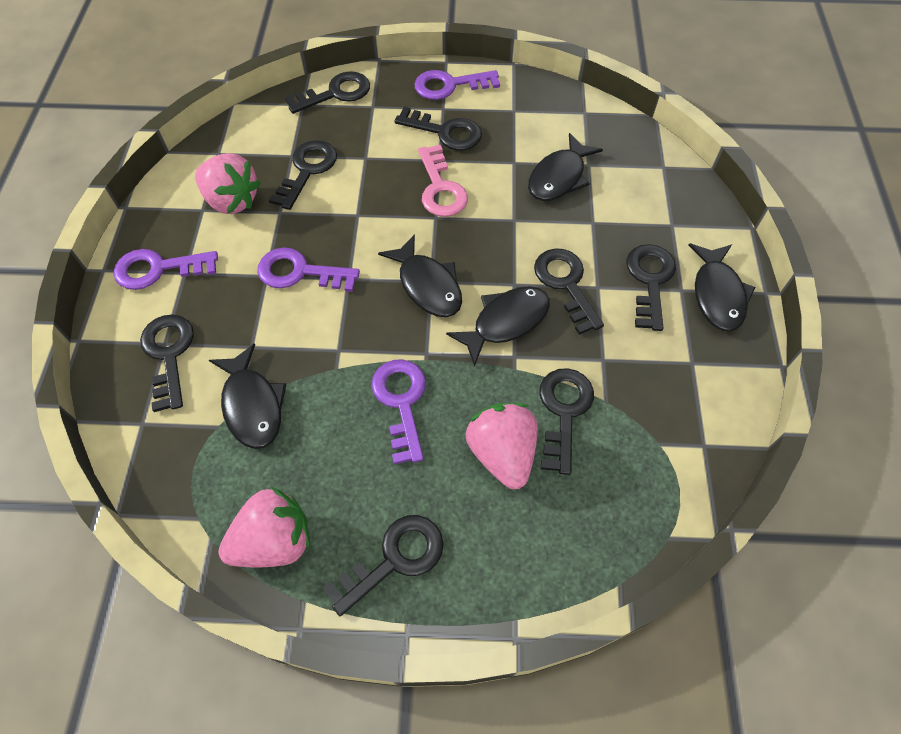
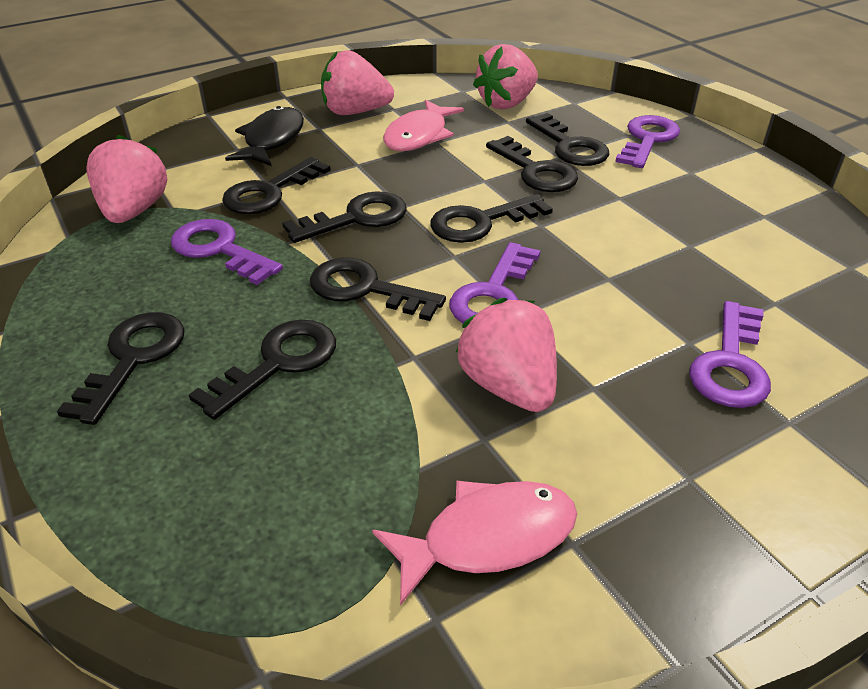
black fish: [209,343,287,449] [378,234,462,317] [446,286,550,367] [528,133,603,201] [688,244,755,331] = 5 -> [225,106,304,166] = 1
pink fish: none = 0 -> [372,481,577,606] [383,99,464,151] = 2
pink key: [418,145,468,217] = 1 -> none = 0
pink strawberry: [195,153,261,214] [218,487,310,568] [466,403,538,489] = 3 -> [87,135,168,223] [321,50,394,115] [455,298,557,412] [473,44,538,109] = 4

